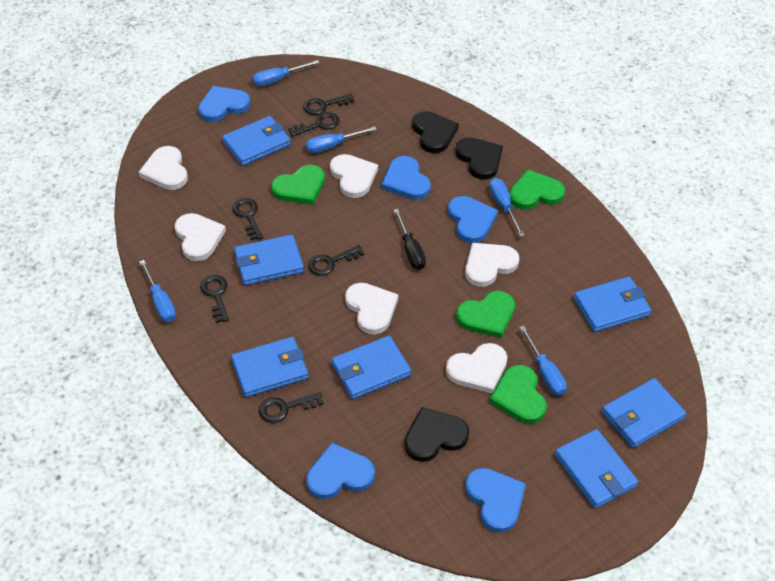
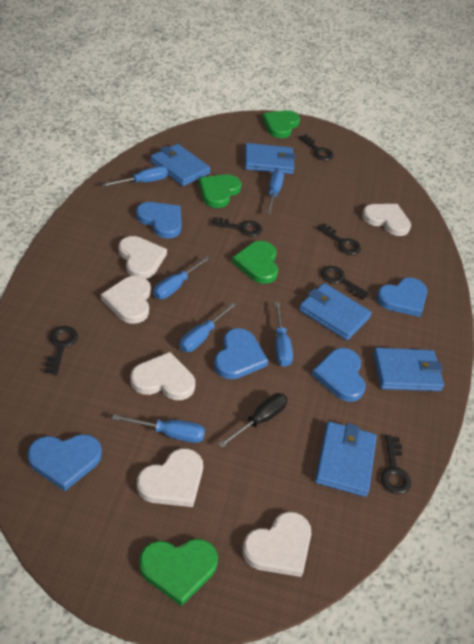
black heart: [405,407,470,462] [412,111,459,153] [455,137,503,179] = 3 -> none = 0
blue screwdriver: [139,260,176,322] [252,60,320,86] [306,126,377,153] [489,178,524,237] [519,325,567,395] = 5 -> [102,166,168,187] [112,414,205,443] [153,256,210,299] [179,302,236,352] [267,170,284,214] [274,302,293,367] = 6
blue wallet: [222,116,291,166] [231,337,308,397] [234,235,304,285] [331,336,411,399] [555,429,638,509] [574,277,651,332] [602,378,686,448] = 7 -> [150,144,211,186] [245,143,295,174] [299,283,372,340] [315,421,377,497] [373,348,444,391] = 5

